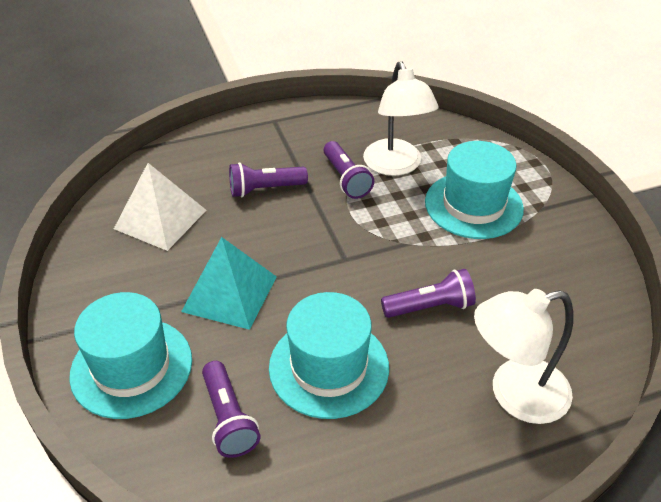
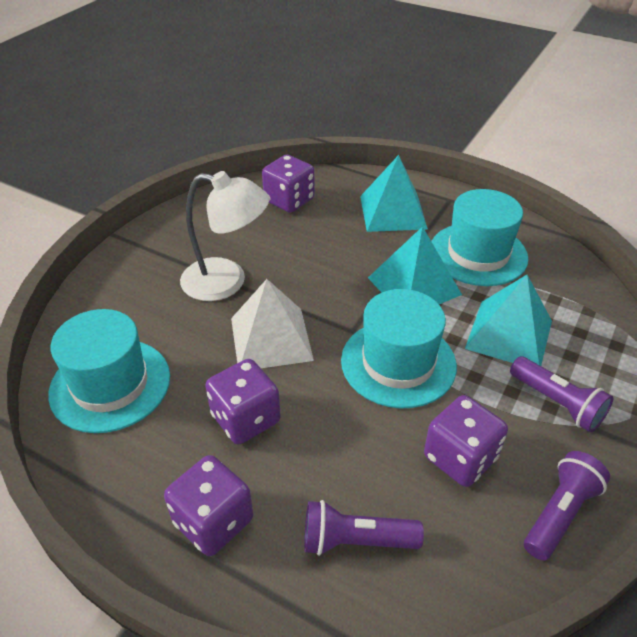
purple dice: none = 0 -> [164,455,253,556] [205,359,281,444] [262,155,314,213] [424,395,508,487] = 4
purple flashlight: [202,361,260,458] [229,162,308,197] [324,141,374,199] [381,269,476,318] = 4 -> [304,500,424,556] [510,356,613,432] [524,451,610,561] = 3
turquoise pyramid: [181,237,277,330] = 1 -> [360,155,428,232] [368,226,462,304] [465,275,552,366] = 3
white lamp: [363,61,439,176] [474,289,574,424] = 2 -> [180,171,269,301] = 1

